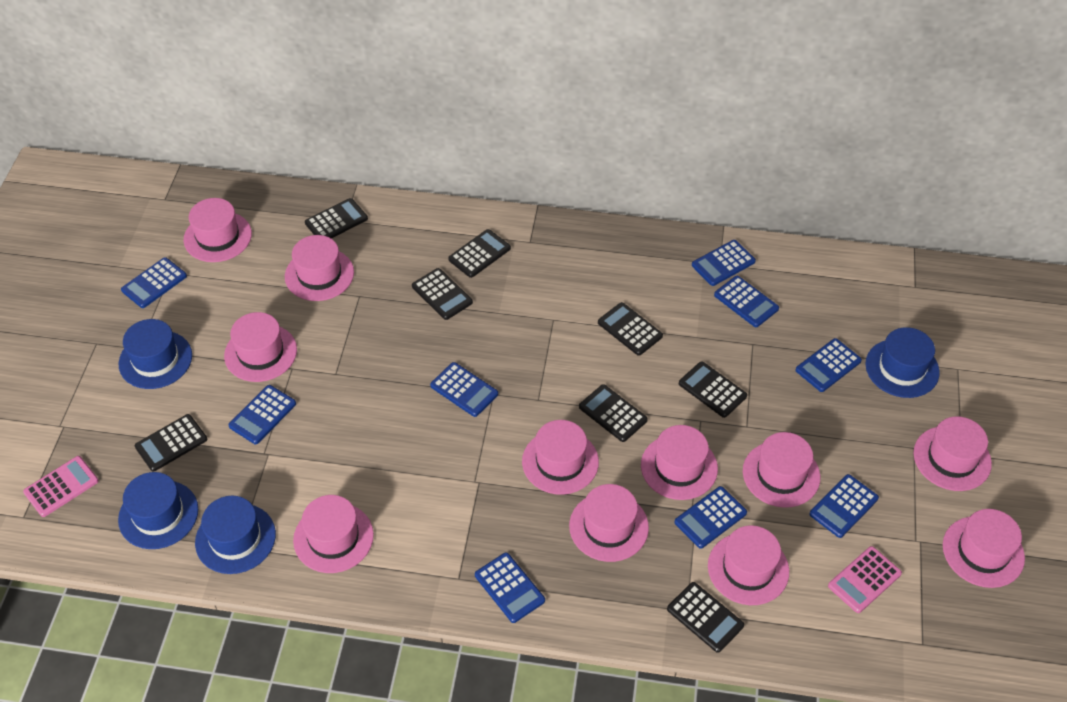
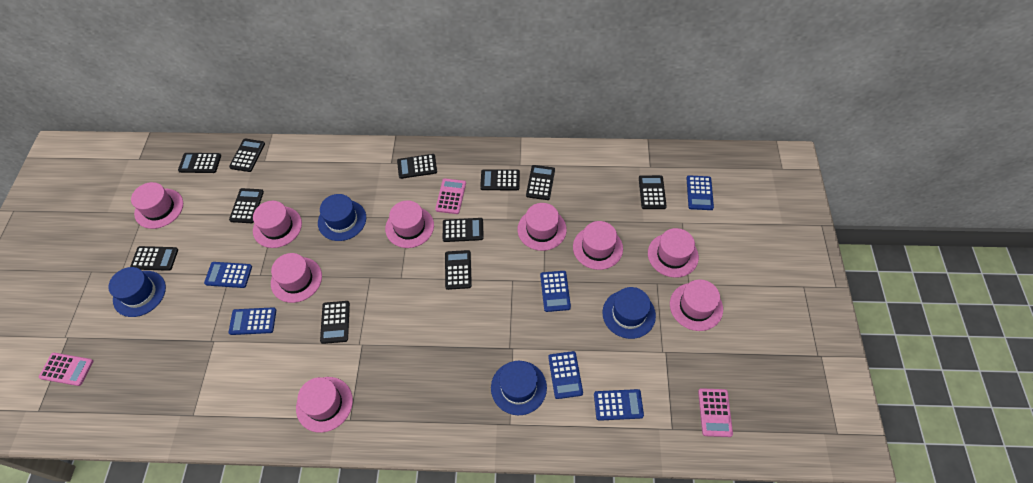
black calculator: [135,414,207,472] [305,198,368,238] [412,268,473,320] [448,229,511,278] [579,384,648,442] [598,302,663,356] [667,582,744,653] [679,361,747,418] = 8 -> [130,246,178,271] [178,153,221,173] [229,139,265,172] [229,188,264,223] [320,301,350,344] [397,154,437,179] [443,218,484,242] [445,250,472,290] [480,169,520,190] [526,165,555,200] [639,175,667,209] = 11
blue calculator: [121,257,187,308] [229,385,296,444] [430,362,498,417] [475,552,545,623] [674,486,747,549] [692,240,756,286] [714,276,779,327] [795,338,862,392] [809,474,879,538] = 9 -> [204,262,252,288] [229,307,276,335] [540,271,571,312] [548,351,583,399] [594,389,644,421] [687,175,714,210] = 6
pink calculator: [23,456,99,517] [828,546,902,613] = 2 -> [39,353,93,386] [435,178,466,214] [698,388,733,437] = 3
pink hat: [184,198,252,262] [224,312,297,382] [285,235,354,301] [293,495,374,573] [522,420,599,495] [569,484,649,562] [641,425,718,500] [708,525,789,605] [743,432,820,508] [914,416,992,491] [943,509,1025,588] = 11 -> [131,182,183,229] [253,201,302,248] [271,253,322,303] [296,377,353,433] [385,200,434,248] [517,203,567,251] [573,221,623,270] [648,228,699,278] [670,280,723,331] = 9

